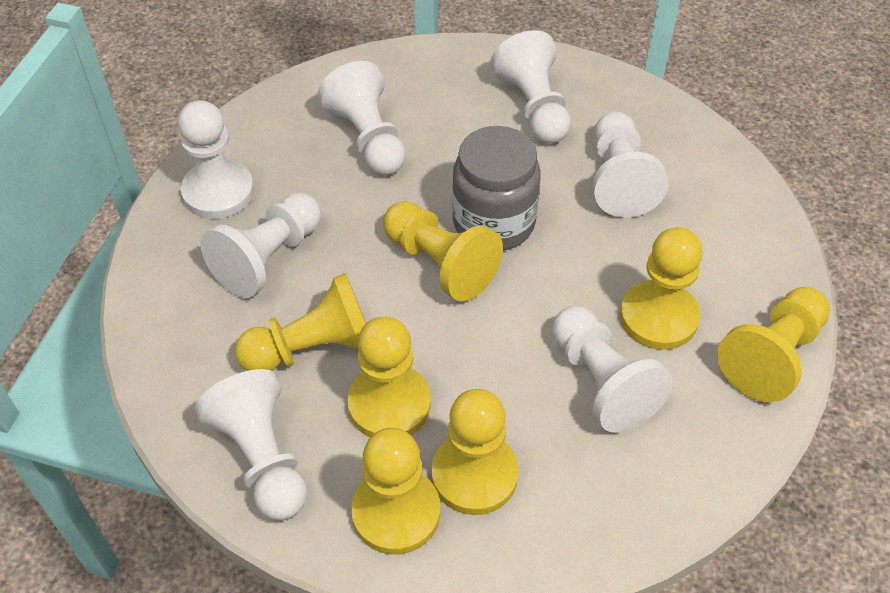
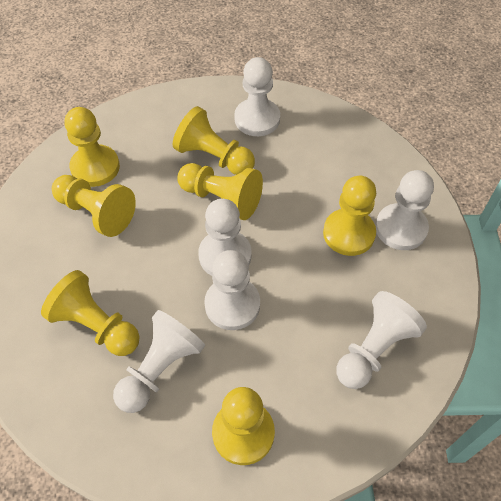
grey jar: [452,126,541,250] = 1 -> none = 0
white pawn: [178,100,254,219] [195,369,307,520] [201,193,321,298] [318,61,406,175] [491,30,571,144] [552,306,673,433] [593,112,669,218] = 7 -> [113,310,205,413] [198,199,252,276] [204,250,260,330] [234,57,280,136] [336,291,427,389] [375,170,434,250] = 6

